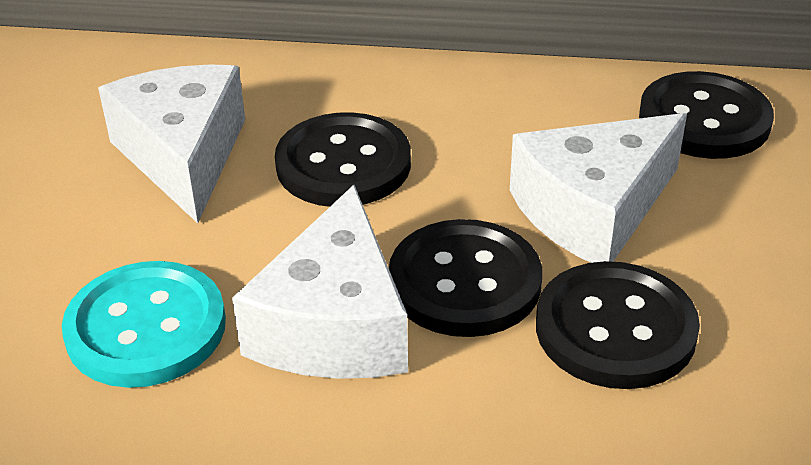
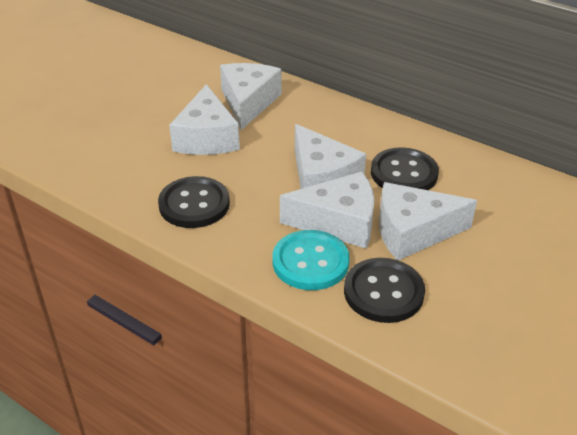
black button: [275,112,411,207] [389,219,542,337] [536,261,700,389] [639,71,774,159] = 4 -> [158,176,230,228] [344,258,425,323] [371,147,439,190] = 3
white cheese: [98,64,245,223] [232,185,408,379] [510,113,687,263] = 3 -> [169,84,240,155] [220,63,281,130] [280,172,374,249] [295,124,366,189] [379,182,477,260] = 5

